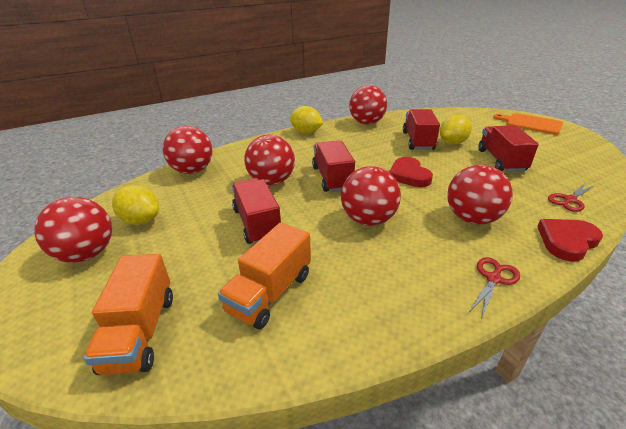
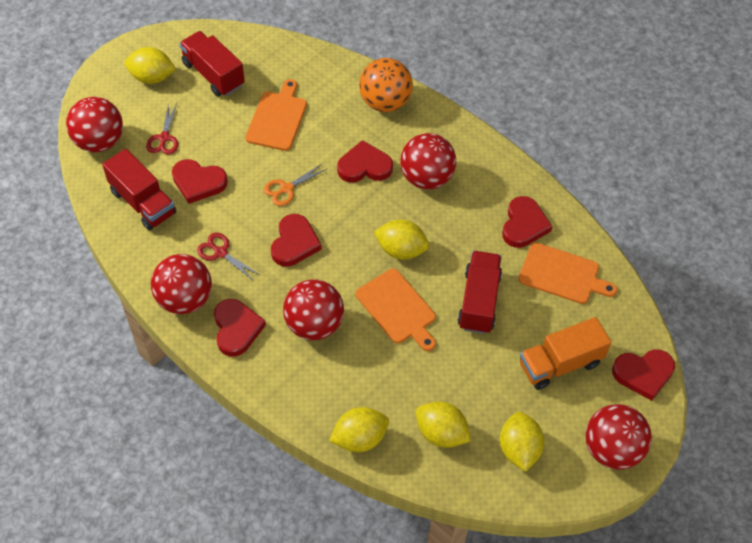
orange ball: none = 0 -> [359,58,413,112] = 1
orange cutting board: [493,113,563,135] = 1 -> [245,79,307,151] [356,269,436,351] [518,243,617,304] = 3
orange scissors: none = 0 -> [264,163,328,206] = 1
orange truck: [83,254,173,375] [218,222,311,329] = 2 -> [520,317,612,390] = 1
red ball: [34,197,112,263] [163,126,213,174] [244,134,295,185] [341,166,401,226] [349,85,387,124] [447,165,513,225] = 6 -> [66,97,123,152] [151,254,212,314] [283,279,344,340] [400,133,456,189] [585,404,652,470] = 5
red heart: [389,157,433,187] [537,219,603,261] = 2 -> [172,159,228,204] [214,299,266,357] [271,214,322,267] [337,140,393,183] [502,196,553,248] [612,349,675,401] = 6
red truck: [232,178,281,244] [312,141,355,192] [403,109,440,150] [478,125,539,172] = 4 -> [102,149,176,230] [179,31,245,96] [458,251,502,334] = 3
yellow lemon: [112,185,159,225] [290,106,324,134] [440,115,472,145] = 3 -> [125,47,176,84] [329,407,389,452] [374,219,429,260] [416,401,471,448] [500,412,544,472] = 5

